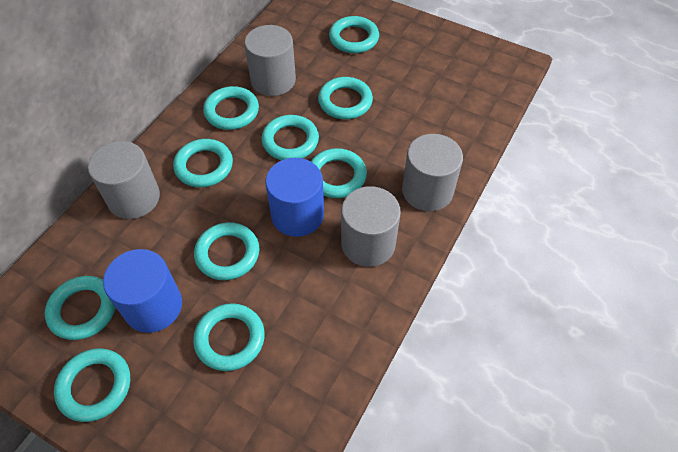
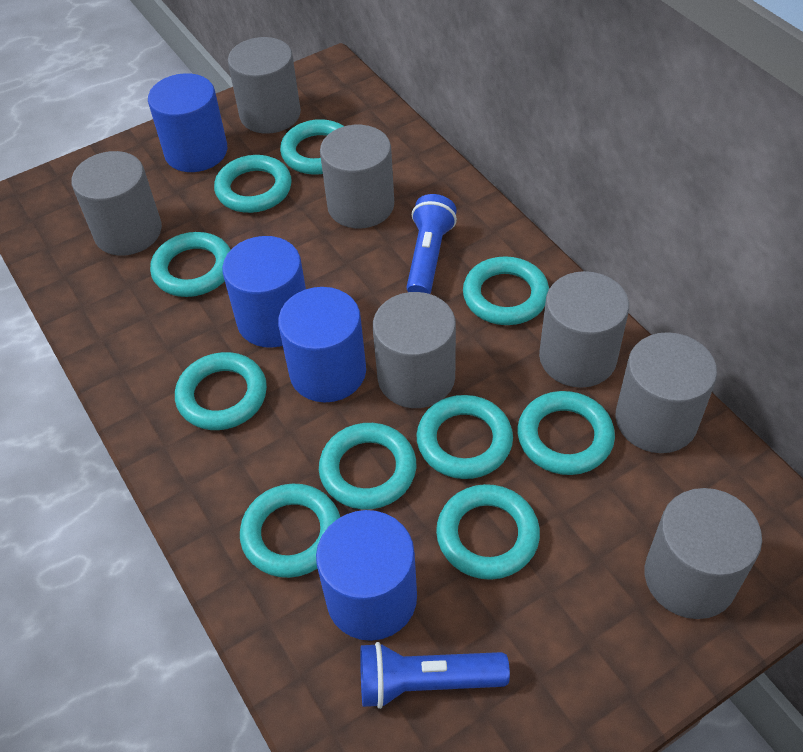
blue cylinder: [103,249,182,333] [265,158,324,237] = 2 -> [148,73,227,172] [222,236,306,348] [278,287,366,402] [316,510,417,641] = 4
blue flashlight: none = 0 -> [360,642,510,709] [406,194,457,294] = 2
grey cylinder: [88,141,160,219] [244,25,296,96] [341,186,401,267] [402,134,463,211] = 4 -> [72,151,162,256] [228,37,301,134] [320,125,394,228] [373,292,456,408] [539,271,629,388] [616,332,717,453] [645,488,762,619] = 7

